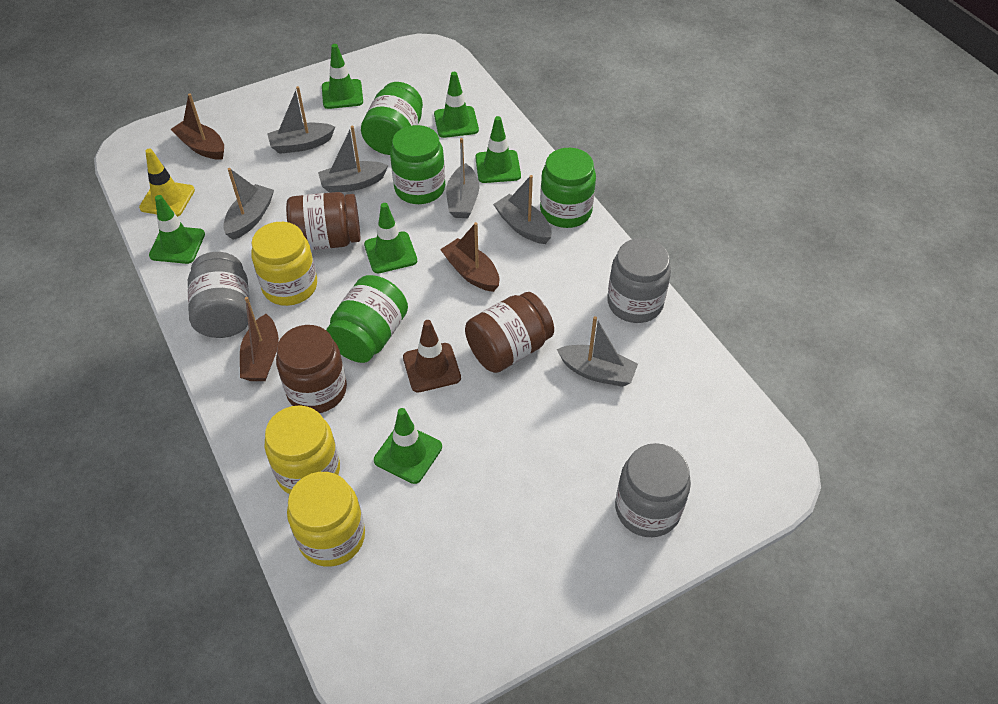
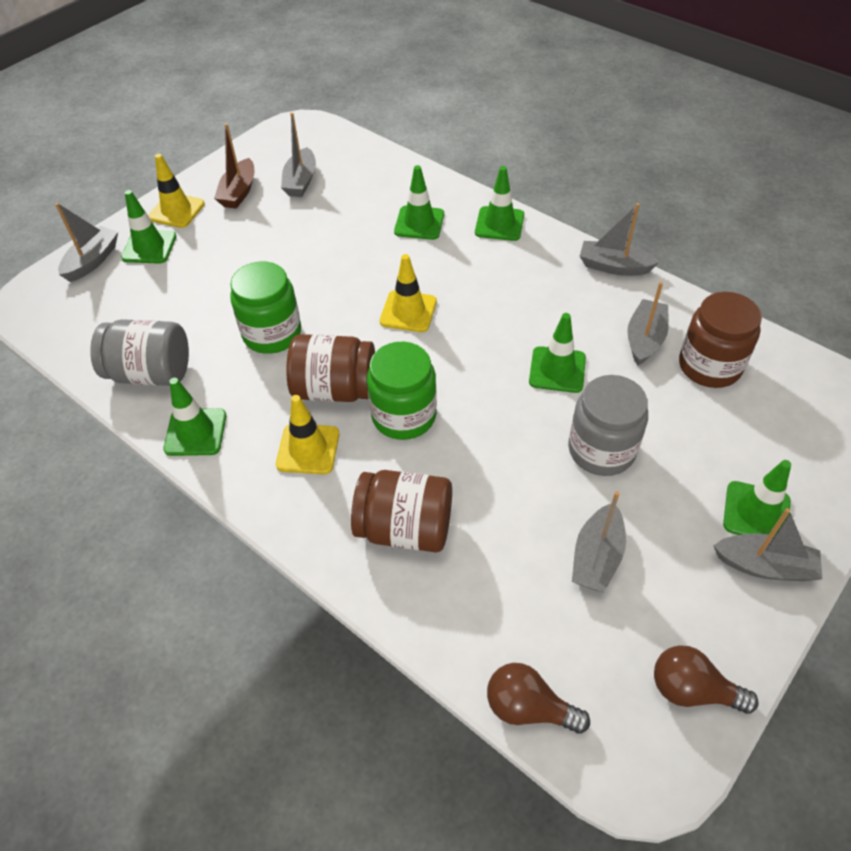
brown boat: [170,93,224,160] [240,297,279,381] [440,222,499,292] = 3 -> [214,123,254,209] = 1
brown light bulb: none = 0 -> [487,663,590,734] [654,645,759,714] = 2
brown traffic cone: [403,320,461,393] = 1 -> none = 0
green jar: [326,275,408,363] [361,82,423,155] [390,125,445,204] [540,148,596,228] = 4 -> [230,262,301,354] [367,342,437,440] = 2
grey jar: [188,252,250,338] [607,238,671,323] [615,443,691,537] = 3 -> [90,319,189,386] [568,375,648,476] = 2
yellow jar: [251,222,317,306] [265,405,340,494] [287,472,365,567] = 3 -> none = 0
yellow traffic cone: [139,148,195,217] = 1 -> [148,154,205,228] [276,395,339,474] [380,254,437,332] = 3

